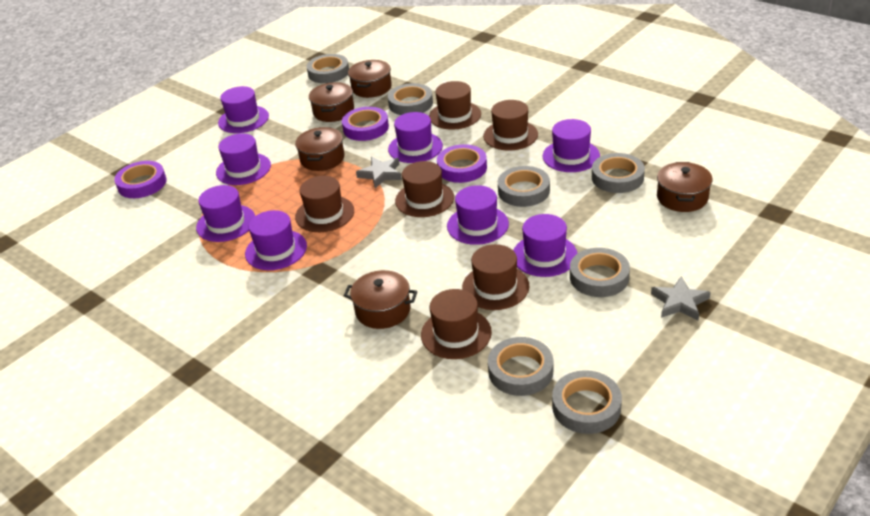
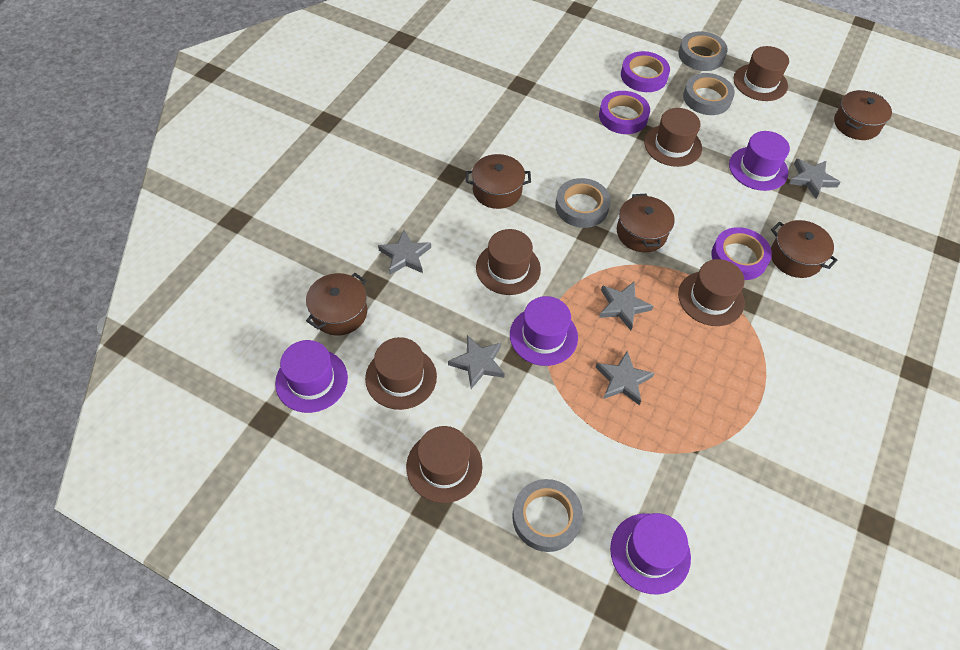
grey star: [356,157,402,188] [651,276,711,321] = 2 -> [378,230,431,275] [448,335,505,389] [595,351,654,405] [599,281,653,330] [789,159,841,198] = 5
grey tape: [306,54,349,83] [388,83,433,115] [488,337,553,396] [498,166,550,207] [552,370,622,434] [570,248,630,297] [592,153,645,193] = 7 -> [512,479,583,552] [555,178,611,228] [678,31,728,71] [683,73,735,115] = 4
purple hat: [196,185,255,242] [216,133,271,185] [218,86,269,133] [245,210,307,270] [388,112,443,163] [447,185,509,245] [513,214,578,277] [543,119,600,172] = 8 -> [275,340,348,413] [510,296,578,366] [610,513,691,594] [729,131,790,191] = 4

